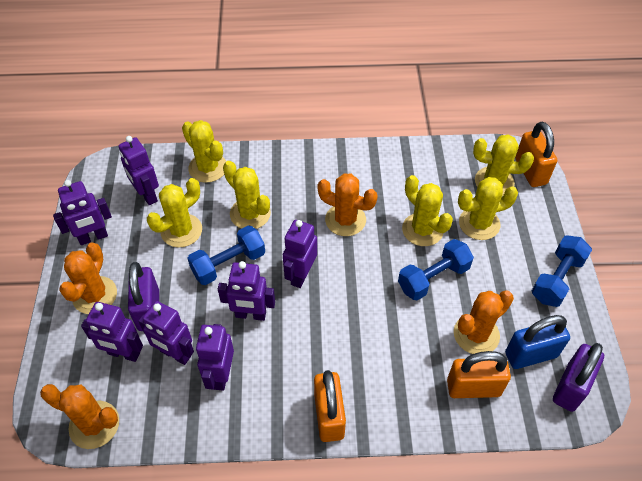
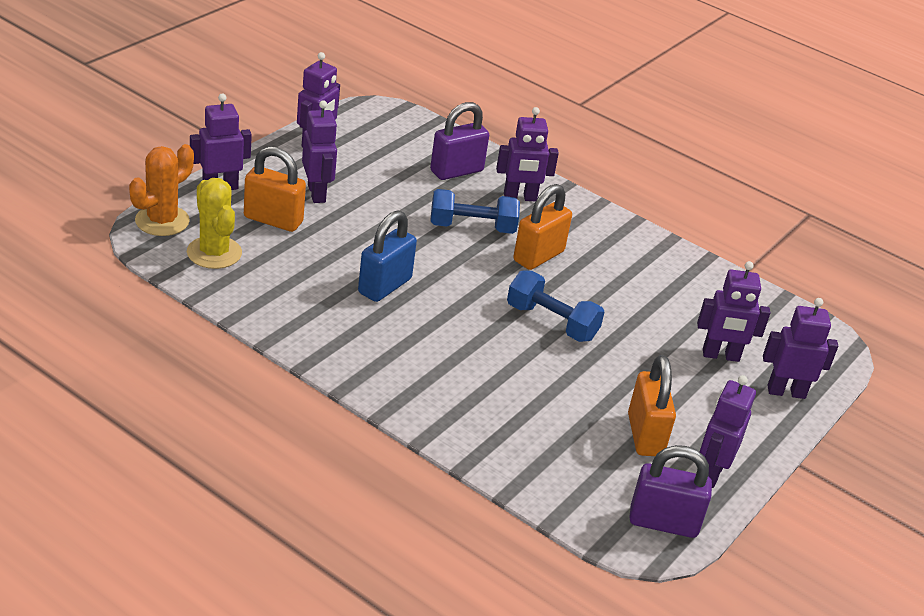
blue dumbbell: [187,225,265,285] [398,239,474,301] [532,235,592,307] = 3 -> [430,189,520,234] [507,270,604,342] = 2
orange cactus: [40,384,119,449] [59,242,117,314] [318,173,378,236] [454,290,514,354] = 4 -> [129,144,194,236] = 1
yellow cactus: [147,178,202,248] [182,120,226,183] [223,161,271,229] [402,175,453,246] [458,177,518,240] [473,134,534,196] = 6 -> [187,178,242,269] = 1

